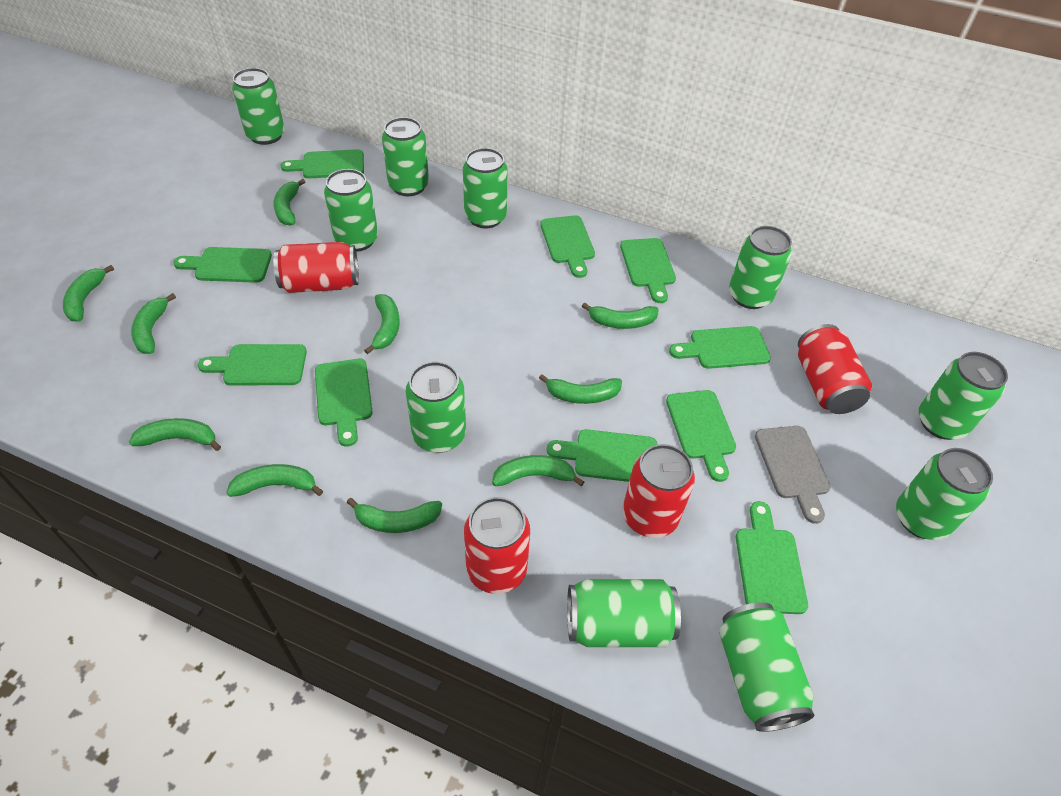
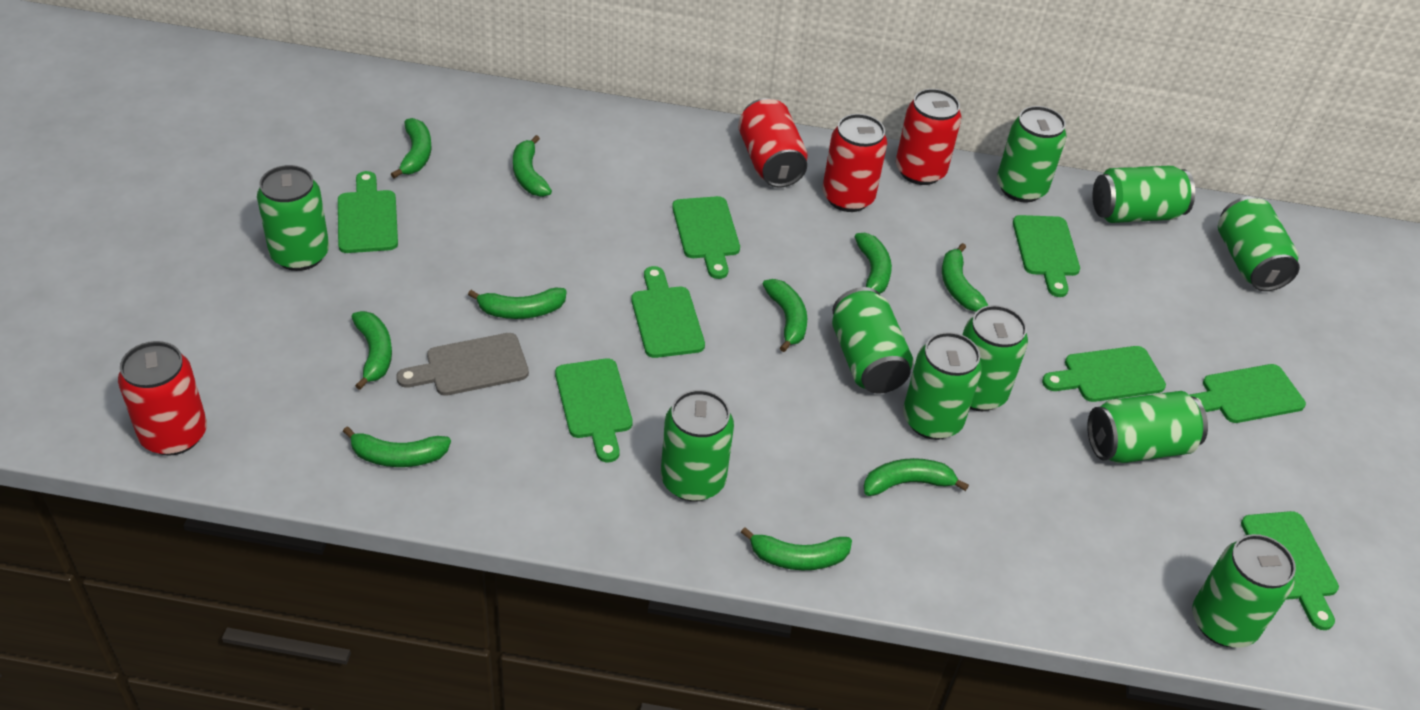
green cutting board: [173,247,272,283] [198,344,307,386] [280,149,364,178] [315,359,373,447] [540,215,595,278] [547,429,658,482] [620,238,676,303] [666,390,736,482] [669,326,771,369] [736,501,808,614] = 10 -> [338,171,398,253] [555,359,633,462] [631,266,705,358] [672,196,740,279] [1013,215,1080,297] [1042,346,1166,402] [1190,364,1306,423] [1241,511,1339,630] = 8

